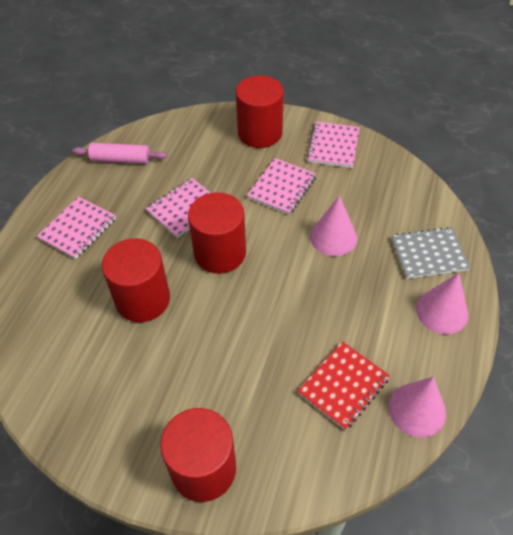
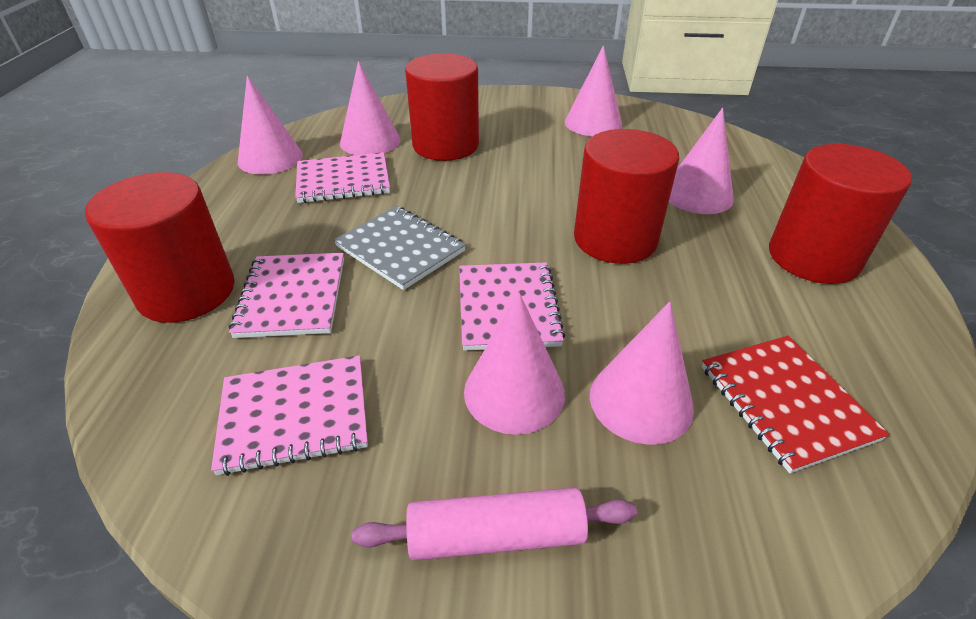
pink cone: [310,196,357,256] [388,377,446,437] [416,273,468,334] = 3 -> [238,76,303,175] [340,61,400,155] [464,293,565,435] [565,46,622,136] [590,302,694,445] [669,108,734,214] = 6

